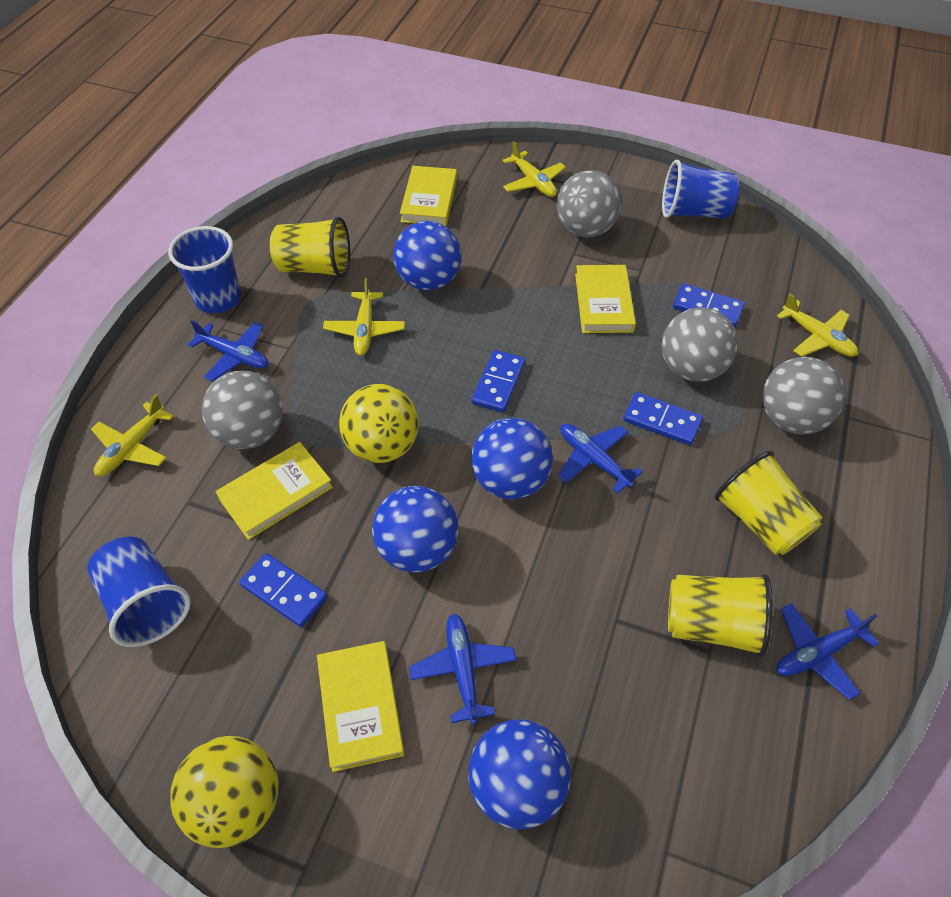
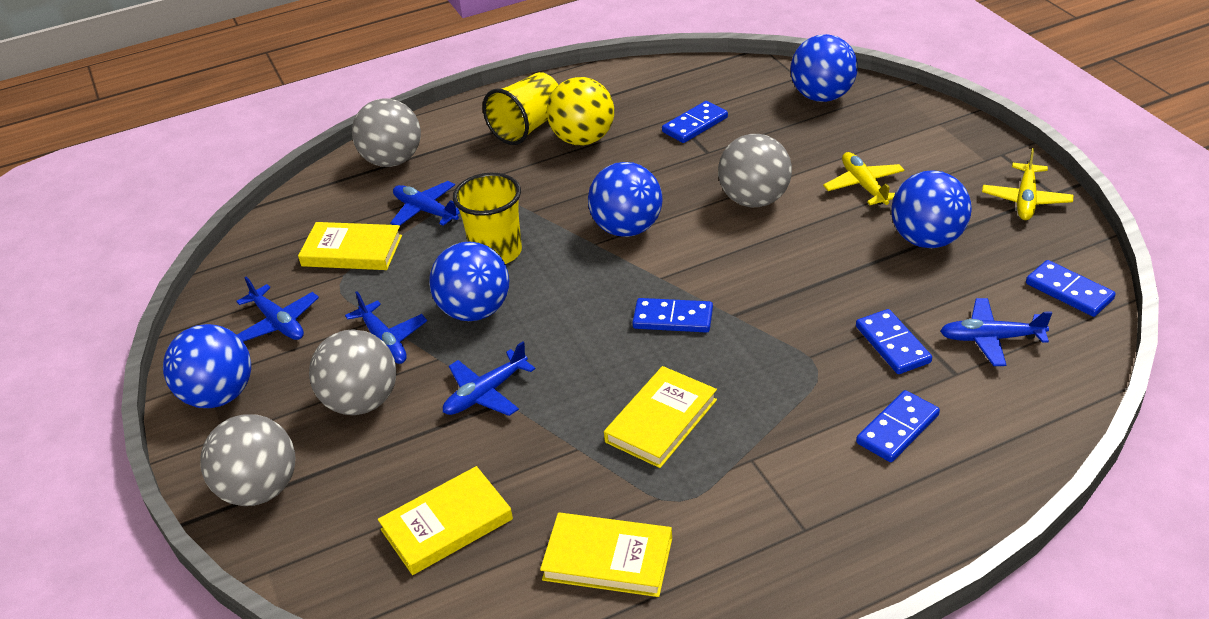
blue ball: [372,486,459,573] [393,221,461,291] [468,719,571,829] [471,418,553,500] = 4 -> [163,324,251,408] [429,242,509,321] [588,162,663,237] [790,34,858,102] [891,171,972,248] = 5
blue cup: [87,536,191,647] [168,226,241,313] [662,160,739,219] = 3 -> none = 0
blue domino: [239,553,328,627] [472,350,525,412] [623,392,703,445] [673,284,745,327] = 4 -> [632,298,713,333] [662,101,728,143] [856,309,932,374] [856,390,940,462] [1026,260,1116,317] = 5
blue plane: [188,320,268,382] [409,613,516,724] [558,424,643,494] [776,603,879,700] = 4 -> [236,277,319,342] [345,291,427,364] [390,181,460,226] [443,341,535,416] [940,298,1052,366] = 5
yellow ball: [170,736,279,848] [339,384,419,463] = 2 -> [547,77,614,145] = 1
yellow cup: [270,217,350,278] [668,574,772,657] [714,451,822,555] = 3 -> [453,173,522,264] [483,72,558,145] = 2
yellow plane: [91,395,174,476] [323,278,405,356] [503,141,566,197] [777,293,858,357] = 4 -> [823,152,905,205] [982,148,1073,220] = 2

